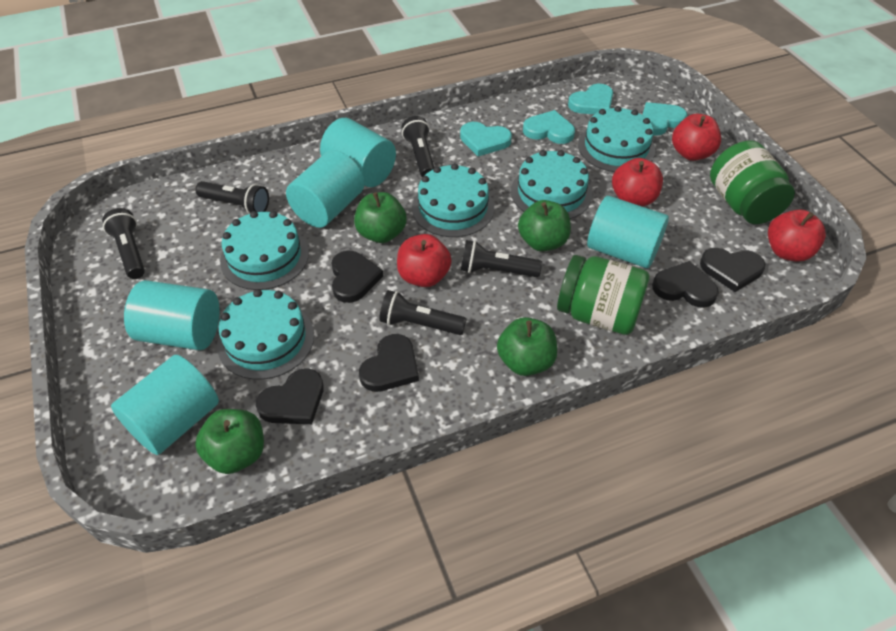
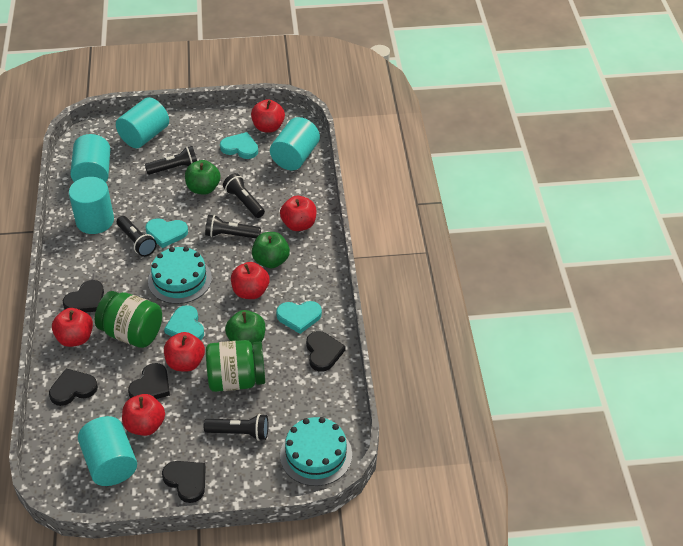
green apple: [195,409,264,474] [354,192,407,243] [497,317,557,376] [518,200,571,251] = 4 -> [185,160,221,195] [225,310,265,344] [252,232,290,268] = 3
red apple: [397,234,452,287] [612,158,663,206] [672,114,721,161] [768,210,826,262] = 4 -> [52,308,93,347] [122,394,165,436] [164,332,205,372] [231,262,269,299] [251,99,285,133] [280,196,316,231] = 6
turquoise cake: [217,289,314,380] [220,211,309,290] [412,163,494,237] [511,150,592,219] [578,106,655,172] = 5 -> [148,247,212,304] [280,417,352,486] = 2

